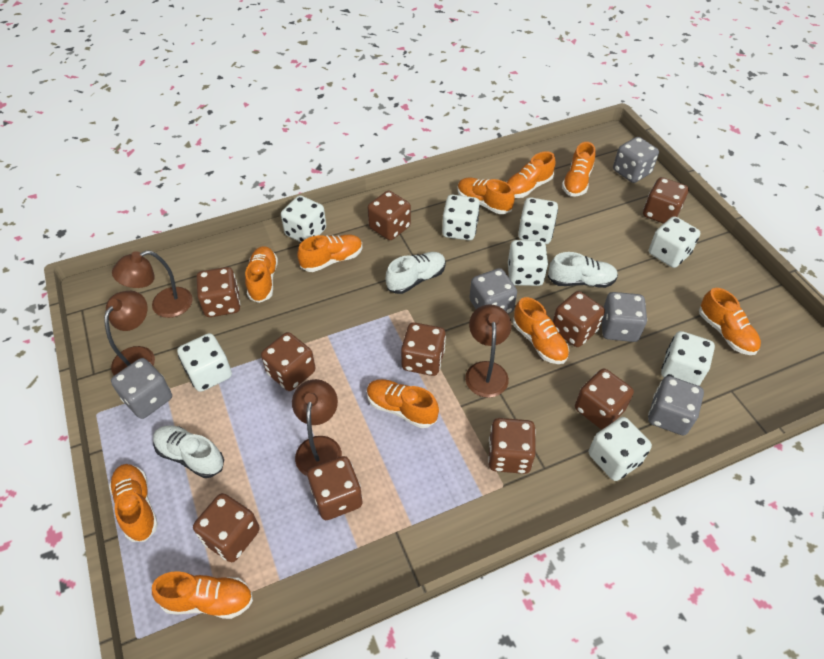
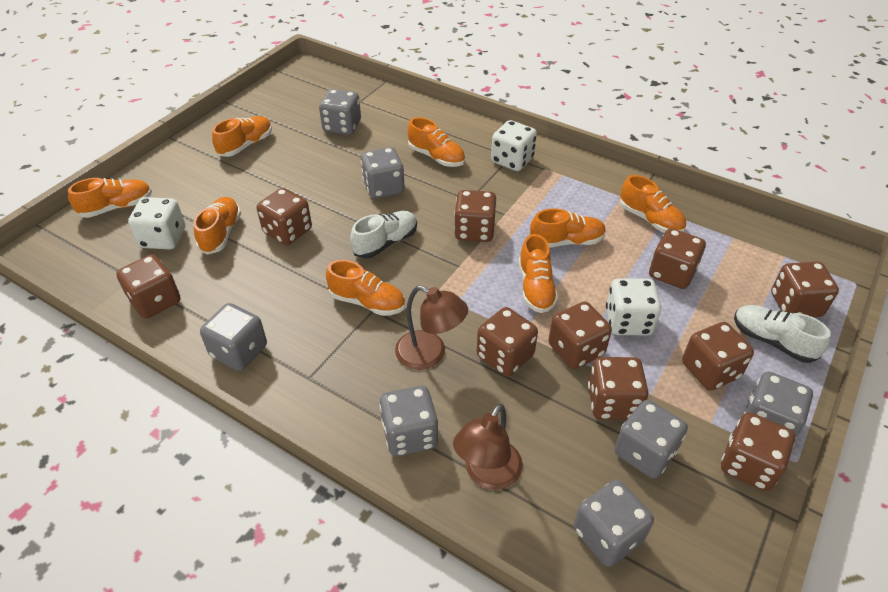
brown lamp: [104,291,155,375] [112,250,193,318] [292,379,342,476] [465,304,512,398] = 4 -> [395,285,468,370] [453,404,523,490] = 2
grey dice: [111,358,172,419] [470,268,517,314] [602,292,647,342] [613,137,659,183] [648,376,704,435] = 5 -> [200,303,267,371] [319,89,361,135] [361,147,405,199] [379,385,439,457] [574,480,654,567] [614,400,688,479] [743,372,813,439] = 7
orange shoe: [109,464,158,542] [152,571,253,619] [245,246,278,303] [297,235,362,272] [367,379,439,428] [457,177,515,214] [506,151,556,198] [513,297,569,364] [562,142,595,197] [699,288,761,355] = 10 -> [68,178,152,218] [194,197,241,255] [212,116,272,157] [326,260,405,316] [408,117,465,167] [519,234,558,313] [530,208,606,248] [620,175,686,233] = 8
white dice: [177,333,232,392] [281,195,326,242] [442,195,480,240] [508,240,548,286] [518,197,558,244] [589,417,652,481] [649,216,700,268] [661,331,715,386] = 8 -> [128,197,185,250] [491,120,537,171] [606,278,661,335] = 3
white shoe: [153,425,224,478] [386,252,446,294] [548,252,618,288] = 3 -> [350,211,417,258] [734,305,831,363] = 2

